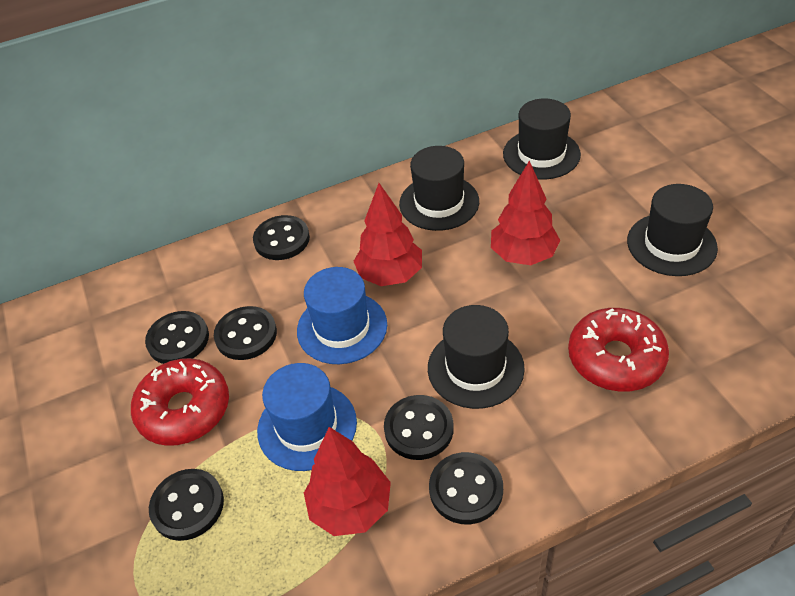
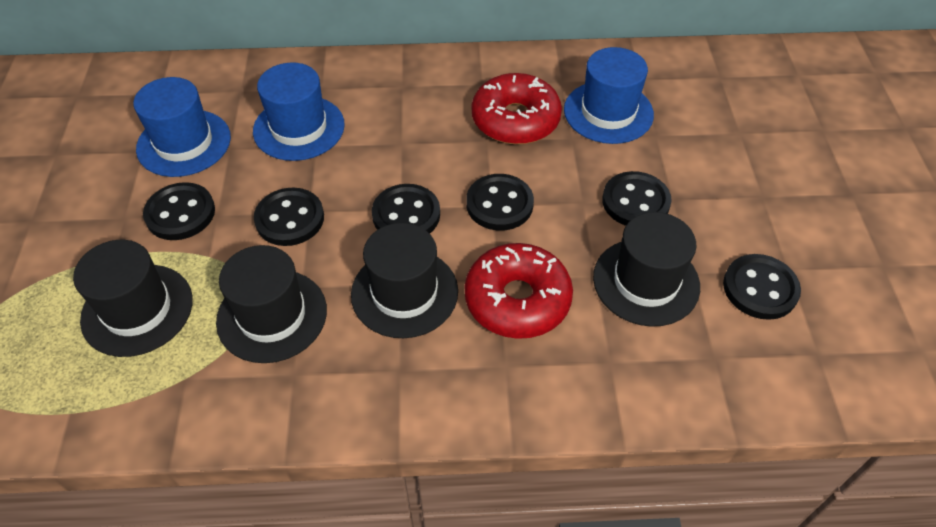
blue hat: [257,363,357,471] [297,267,387,364] = 2 -> [133,77,231,177] [253,63,345,161] [564,47,654,144] = 3
red tree: [304,427,391,536] [353,183,422,286] [491,160,561,265] = 3 -> none = 0

